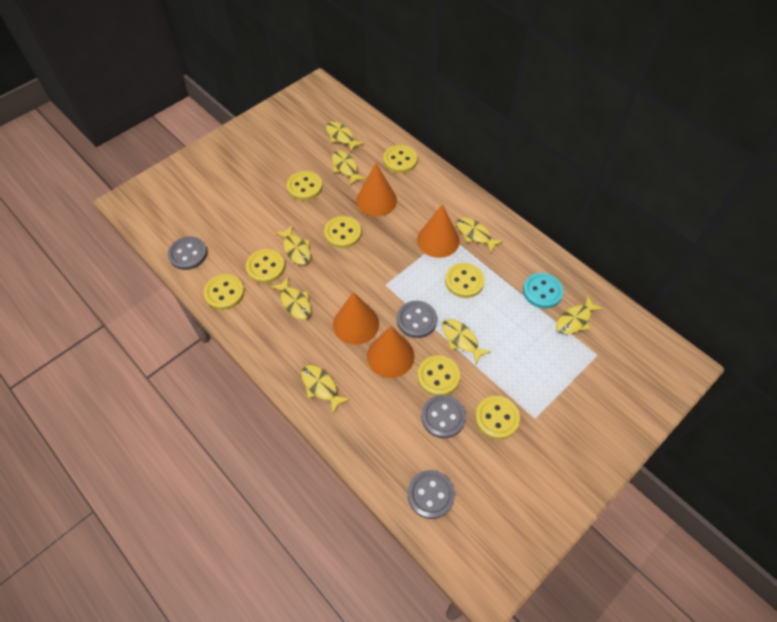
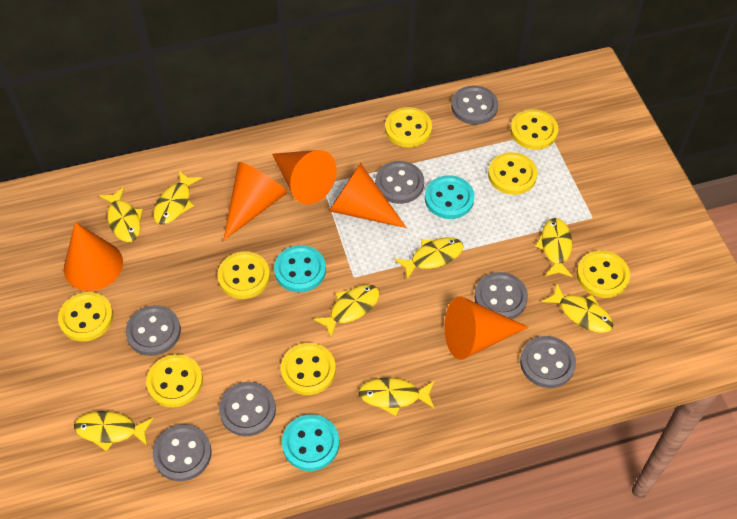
grey button: [168,236,207,270] [397,301,437,338] [408,470,455,519] [421,395,466,438] = 4 -> [126,305,181,356] [153,424,212,481] [219,382,276,436] [375,161,424,204] [451,85,498,125] [475,272,528,319] [520,336,576,388] = 7
orange cone: [333,292,379,345] [356,163,397,217] [367,326,415,378] [417,204,460,258] = 4 -> [64,222,123,291] [224,162,287,240] [272,150,337,204] [329,163,407,228] [444,296,529,360] = 5
turquoise button: [523,273,563,309] = 1 -> [274,245,326,292] [282,414,339,471] [425,175,474,219] = 3

